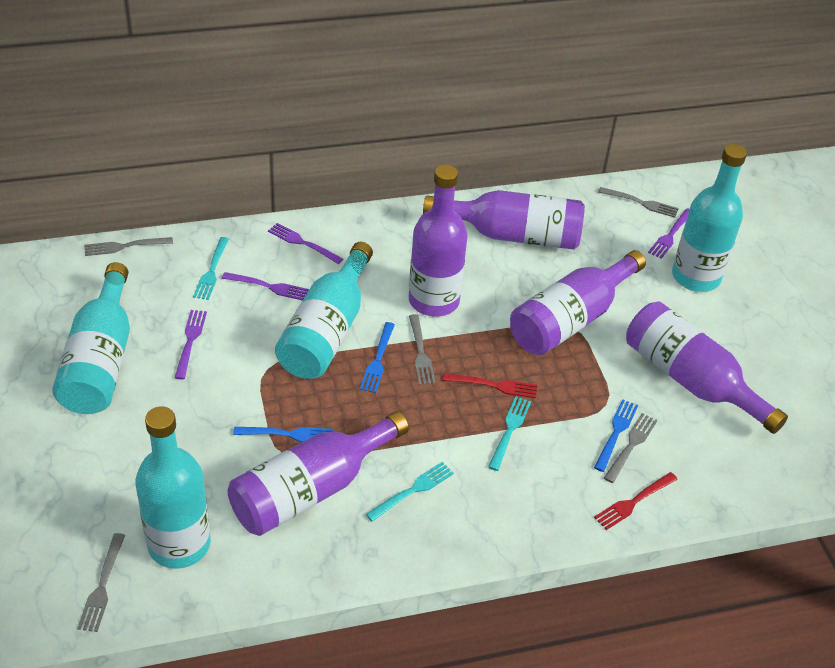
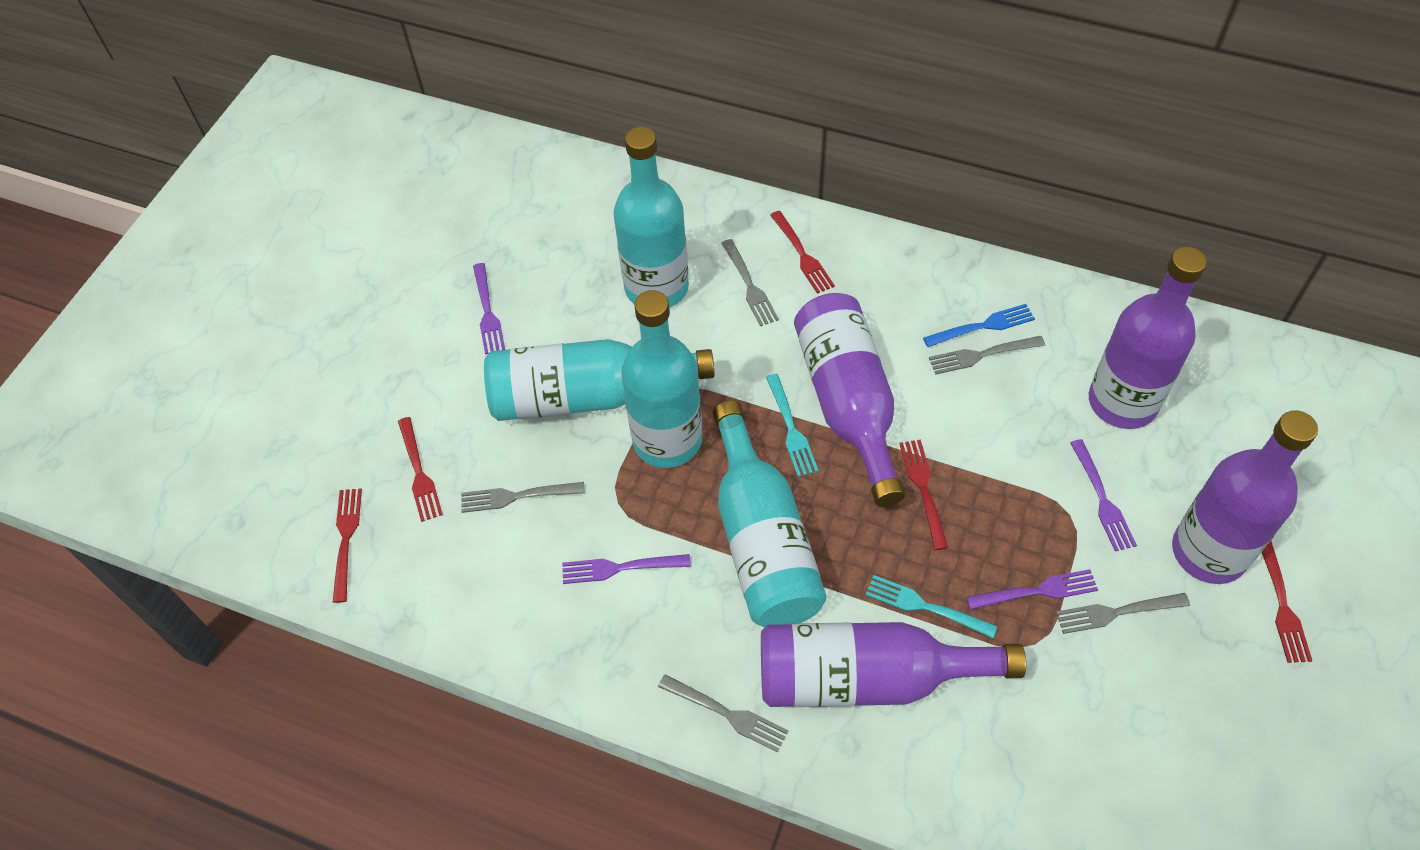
blue fork: [233,427,334,442] [360,322,395,393] [594,399,638,472] = 3 -> [923,304,1035,347] = 1
purple bottle: [228,411,409,536] [409,164,468,317] [423,190,585,250] [510,250,646,355] [626,301,788,434] = 5 -> [761,622,1026,707] [794,293,905,507] [1089,247,1207,429] [1172,410,1318,584] = 4
red fork: [443,373,537,398] [594,472,678,530] = 2 -> [333,488,362,603] [398,417,443,522] [770,211,835,294] [899,439,948,550] [1262,541,1312,663] = 5
turquoise fork: [193,237,229,300] [366,462,454,522] [488,396,531,471] = 3 -> [766,374,819,477] [866,575,998,638] = 2

